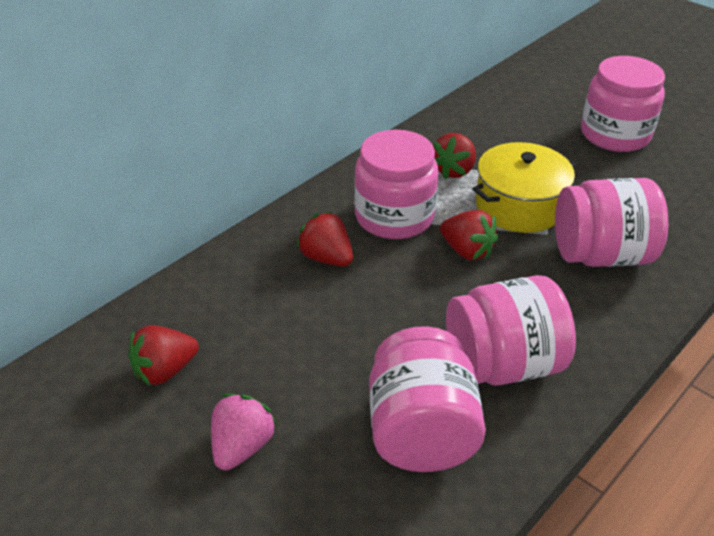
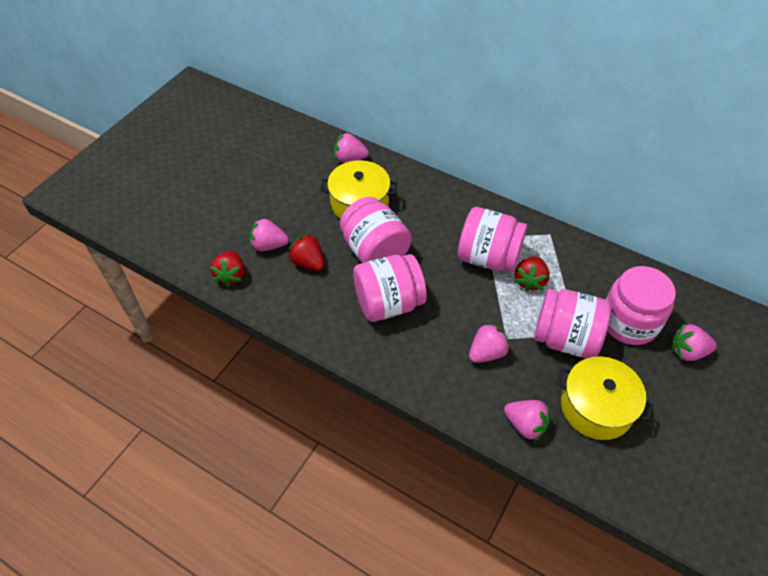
pink strawberry: [211,394,277,471] = 1 -> [250,218,289,251] [334,132,369,163] [469,322,510,363] [504,400,550,442] [672,324,717,361] = 5
red strawberry: [129,325,199,386] [296,211,353,267] [433,133,476,179] [440,210,498,260] = 4 -> [210,250,245,287] [288,234,325,271] [514,256,550,292] = 3
yellow pot: [472,142,575,233] = 1 -> [321,160,397,219] [556,356,654,440] = 2

